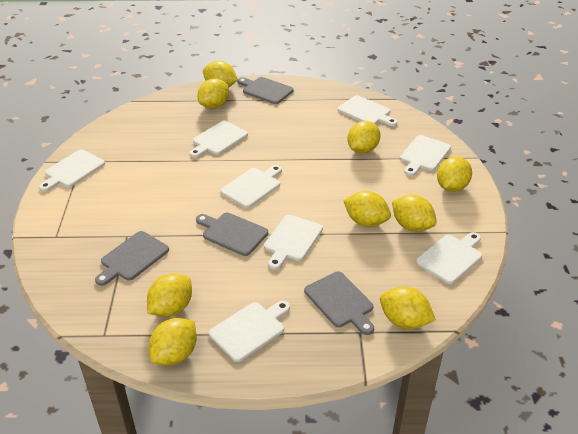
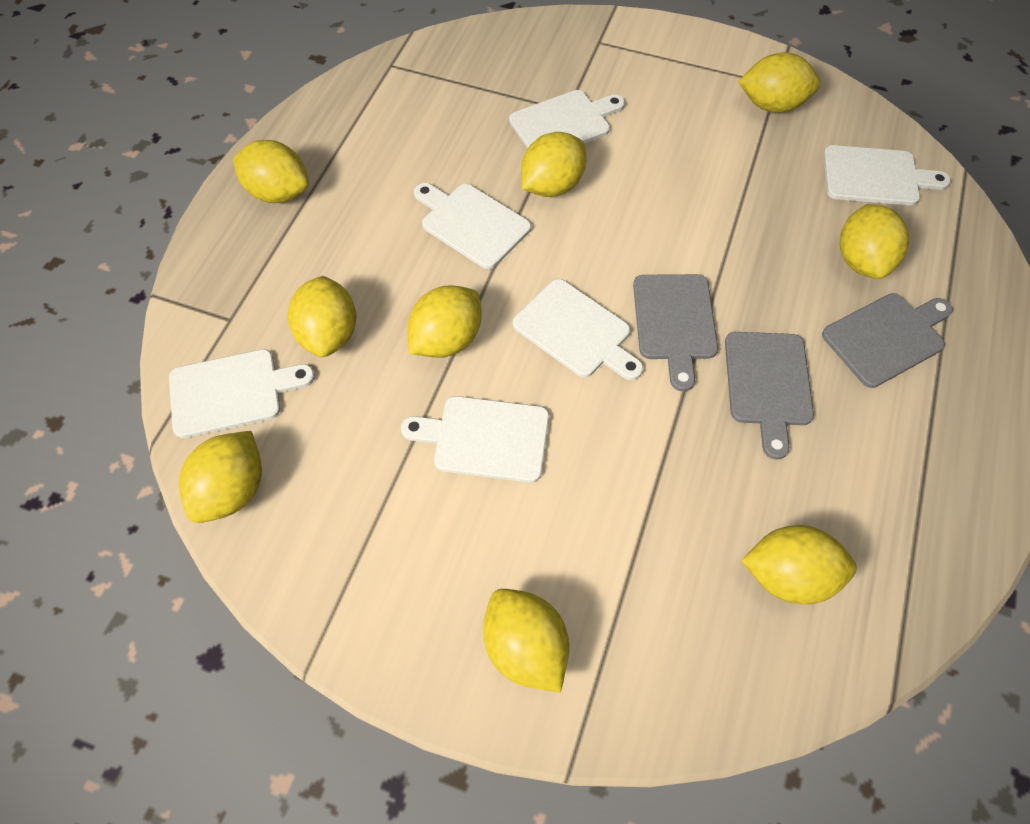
grey cutting board: [95,231,169,286] [196,213,268,256] [237,77,294,104] [304,272,374,335] = 4 -> [633,274,718,391] [725,332,814,460] [822,293,953,388] = 3
white cutting board: [39,149,105,192] [189,121,248,158] [209,301,290,362] [220,165,282,208] [264,215,323,270] [338,95,397,126] [400,135,451,176] [416,232,482,284] = 8 -> [169,349,315,438] [401,396,549,483] [414,183,531,269] [509,90,625,148] [513,279,643,380] [823,145,951,205] = 6

